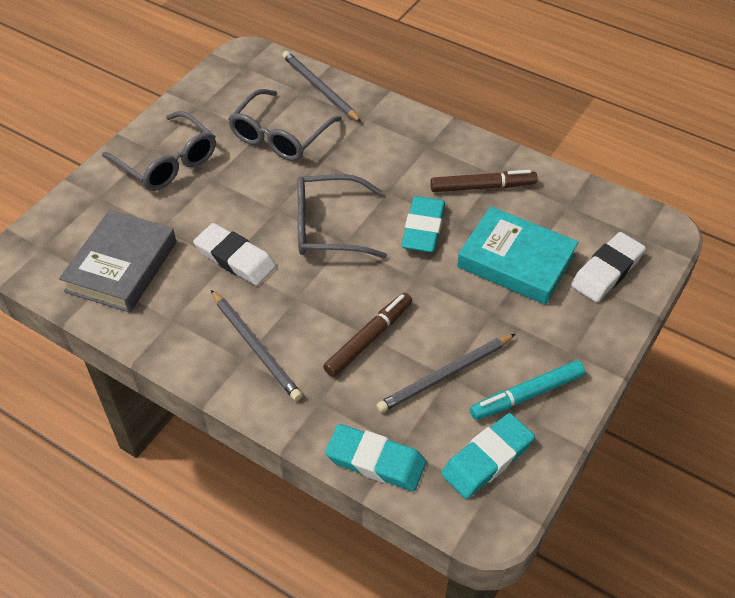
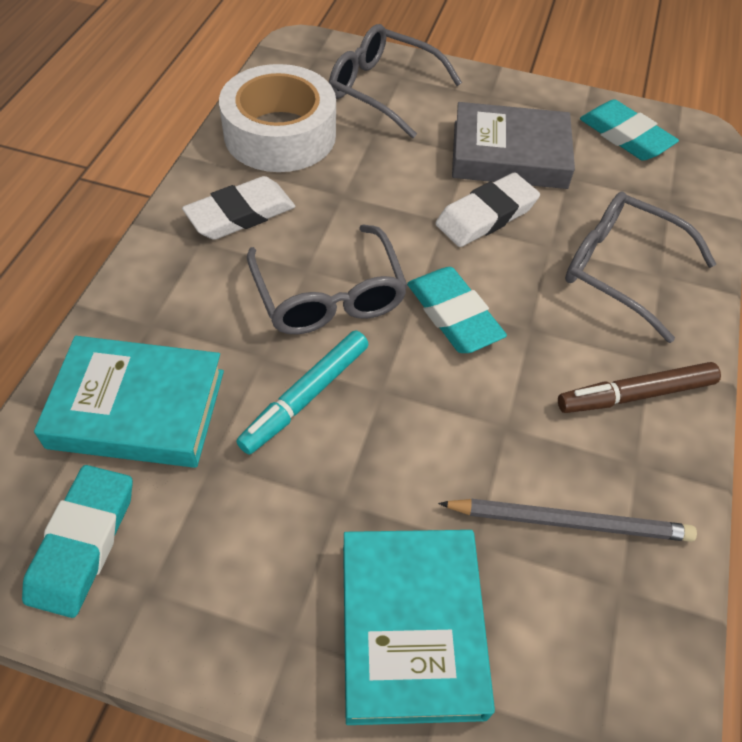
brown marker: [323,293,412,377] [430,170,538,192] = 2 -> [558,362,721,413] = 1
grey pencil: [211,290,302,401] [282,51,362,123] [376,334,516,413] = 3 -> [438,499,697,542] = 1
turquoise book: [457,206,578,305] = 1 -> [34,336,224,468] [343,530,495,725] = 2
white tape: none = 0 -> [219,64,336,172] = 1

